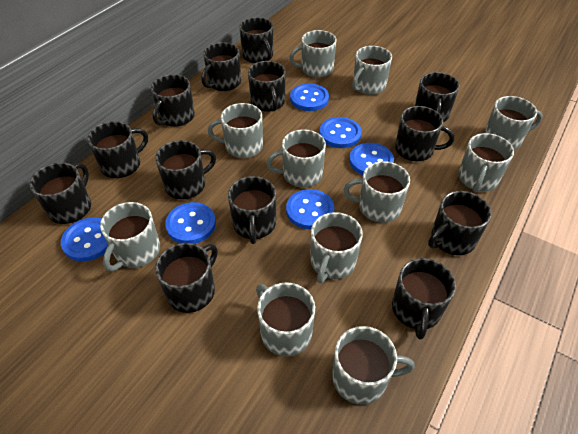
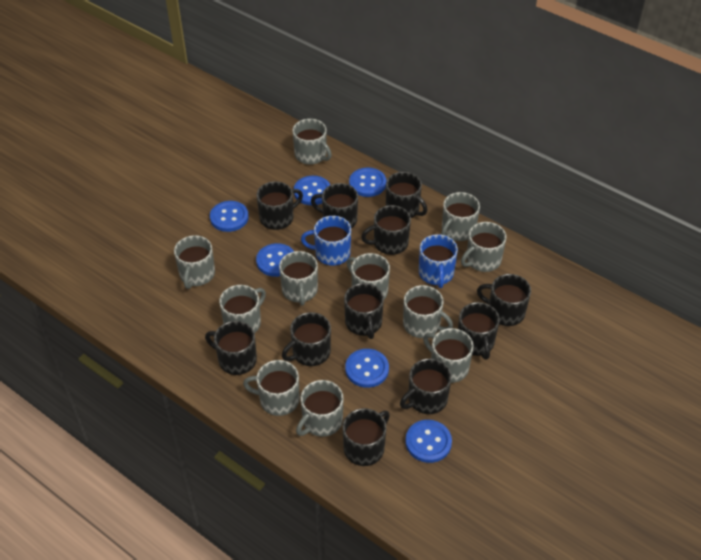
black mug: [30,163,91,224] [87,121,148,178] [151,74,195,127] [155,140,216,199] [155,243,218,313] [201,42,241,91] [228,176,276,244] [239,17,273,63] [248,61,286,112] [392,258,456,340] [395,106,454,161] [415,72,460,122] [428,191,492,255] = 13 -> [205,321,257,375] [256,181,303,230] [282,312,331,366] [311,183,358,228] [342,408,390,466] [344,283,384,339] [361,205,411,255] [386,172,427,218] [400,358,452,414] [458,302,500,360] [477,274,531,326] = 11
blue mug: none = 0 -> [301,216,351,266] [419,234,458,288] = 2

